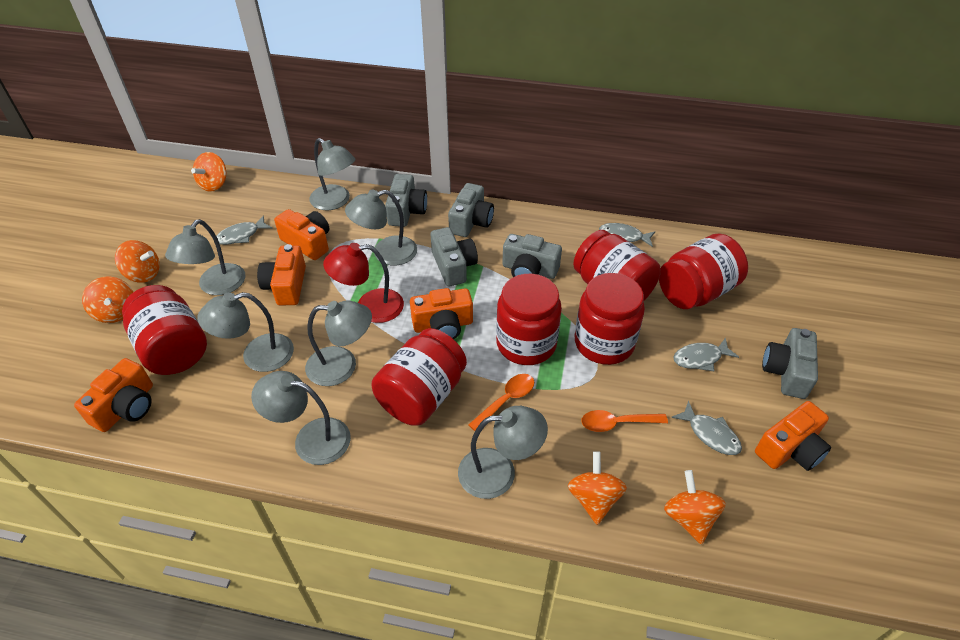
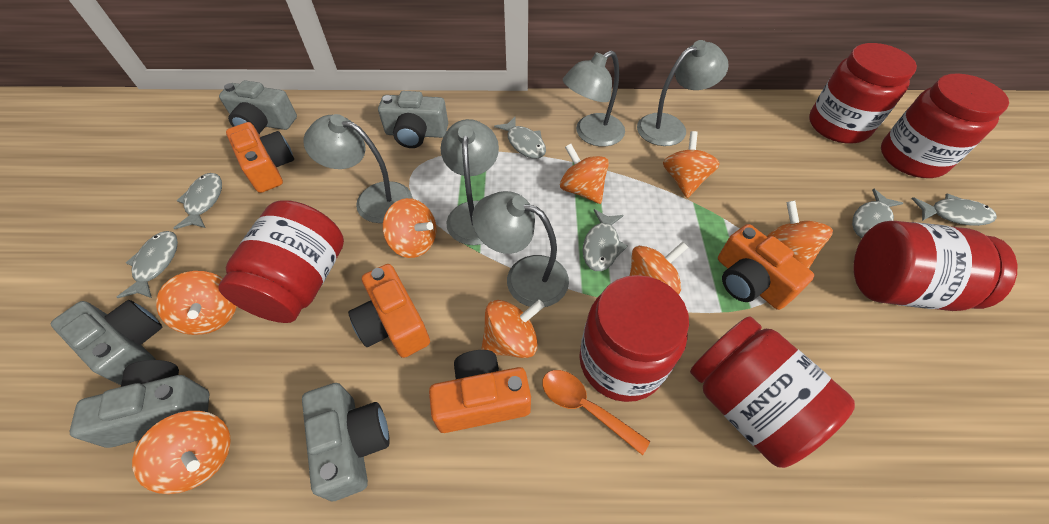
grey fish: [216,216,272,245] [599,223,655,247] [671,401,742,455] [673,338,739,371] = 4 -> [117,231,178,298] [173,173,222,230] [494,116,546,159] [583,209,628,271] [852,188,903,238] [912,194,997,226] = 6
grey lamp: [165,219,246,295] [197,292,294,372] [251,371,351,465] [305,300,372,386] [309,138,356,210] [345,190,417,265] [458,406,548,499] = 7 -> [303,114,412,223] [441,119,499,245] [472,191,569,307] [563,51,625,147] [637,40,729,146] = 5
orange camera: [74,358,153,432] [257,244,306,306] [274,209,329,260] [410,288,473,339] [755,401,831,471] = 5 -> [226,122,294,193] [348,264,430,358] [429,350,531,433] [718,224,814,310] = 4
orange spinning top: [82,276,133,323] [115,240,160,283] [191,152,226,192] [568,451,627,525] [664,470,726,545] = 5 -> [132,411,230,494] [156,271,237,335] [382,198,436,258] [481,300,545,358] [560,144,609,204] [630,241,688,294] [663,131,720,198] [767,201,833,269] = 8
orange spoon: [468,374,534,431] [581,410,668,432] = 2 -> [542,370,650,455] = 1
red lamp: [323,243,404,323] = 1 -> none = 0

